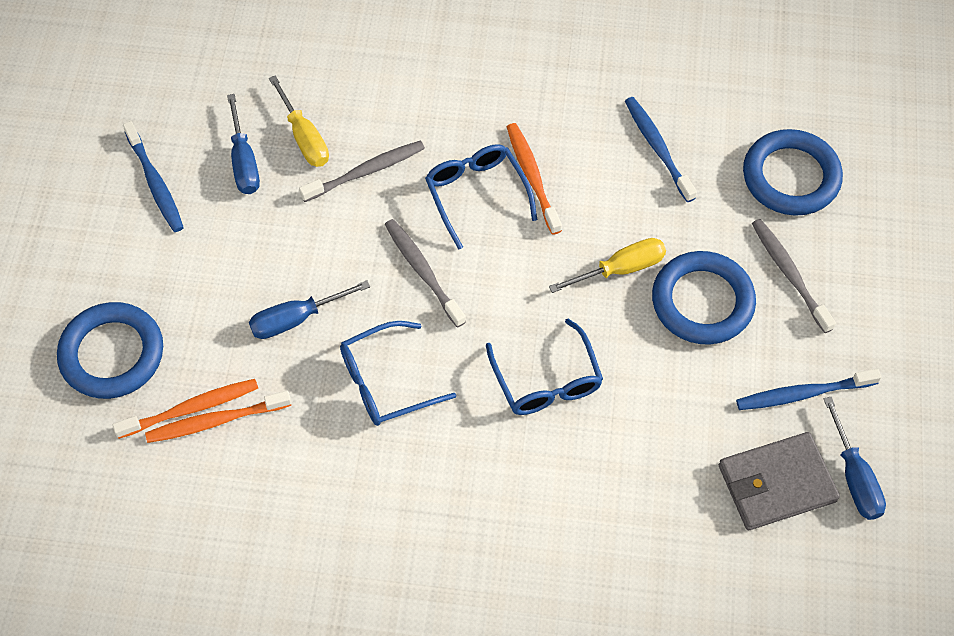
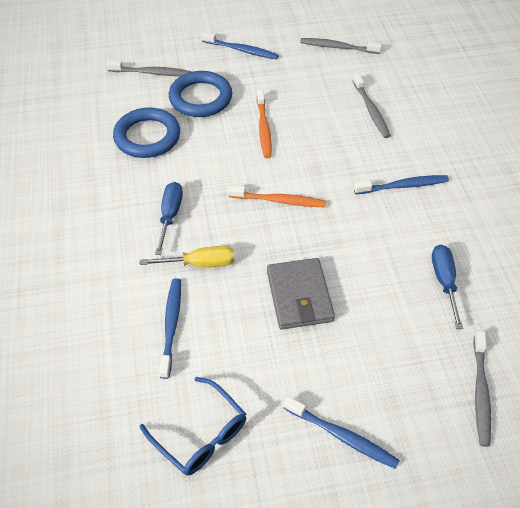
blue glasses: [340,321,456,426] [425,144,537,250] [486,318,603,415] = 3 -> [140,377,246,476] = 1
blue ring: [57,302,163,399] [652,251,756,345] [743,129,843,216] = 3 -> [113,107,180,158] [169,71,232,117] = 2
blue screwdriver: [227,94,260,194] [249,281,370,339] [824,396,886,520] = 3 -> [155,182,183,255] [432,245,463,329] = 2
blue toothbrush: [123,121,184,232] [625,97,697,202] [736,369,881,410] = 3 -> [159,278,181,379] [201,31,279,60] [283,396,400,469] [354,175,449,194] = 4
grey toothbrush: [299,140,425,202] [385,219,466,328] [752,219,836,333] = 3 -> [107,60,191,76] [300,38,382,54] [353,73,391,138] [473,331,491,447] = 4
orange toothbrush: [112,379,258,439] [145,391,292,443] [507,123,562,235] = 3 -> [228,185,326,207] [257,89,272,158] = 2
yellow screwdriver: [269,75,329,167] [549,238,666,293] = 2 -> [140,246,234,267] = 1

